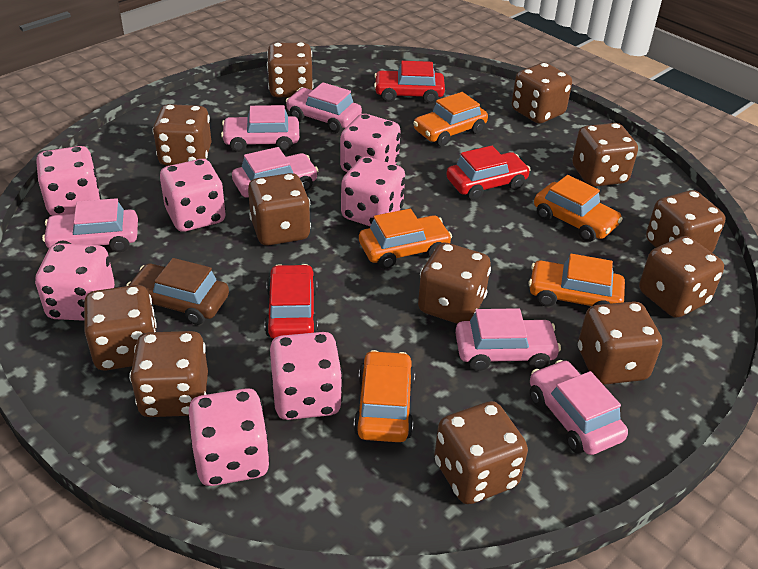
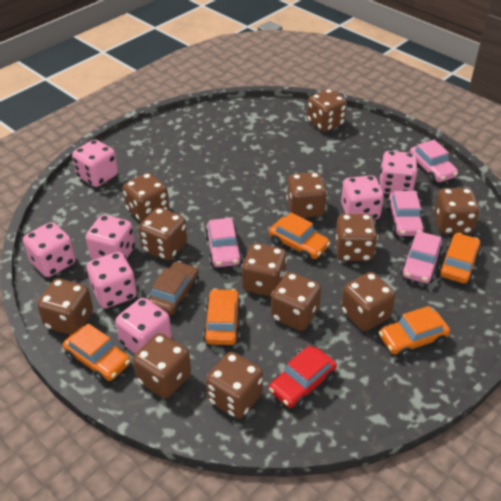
pink car: [42,198,138,252] [221,105,299,152] [232,147,318,197] [286,82,362,133] [455,308,561,371] [530,360,628,455] = 6 -> [205,218,243,267] [387,191,425,236] [401,231,443,283] [410,140,458,183] = 4
red car: [264,264,318,339] [374,61,445,104] [446,146,531,200] = 3 -> [269,346,337,409] = 1

